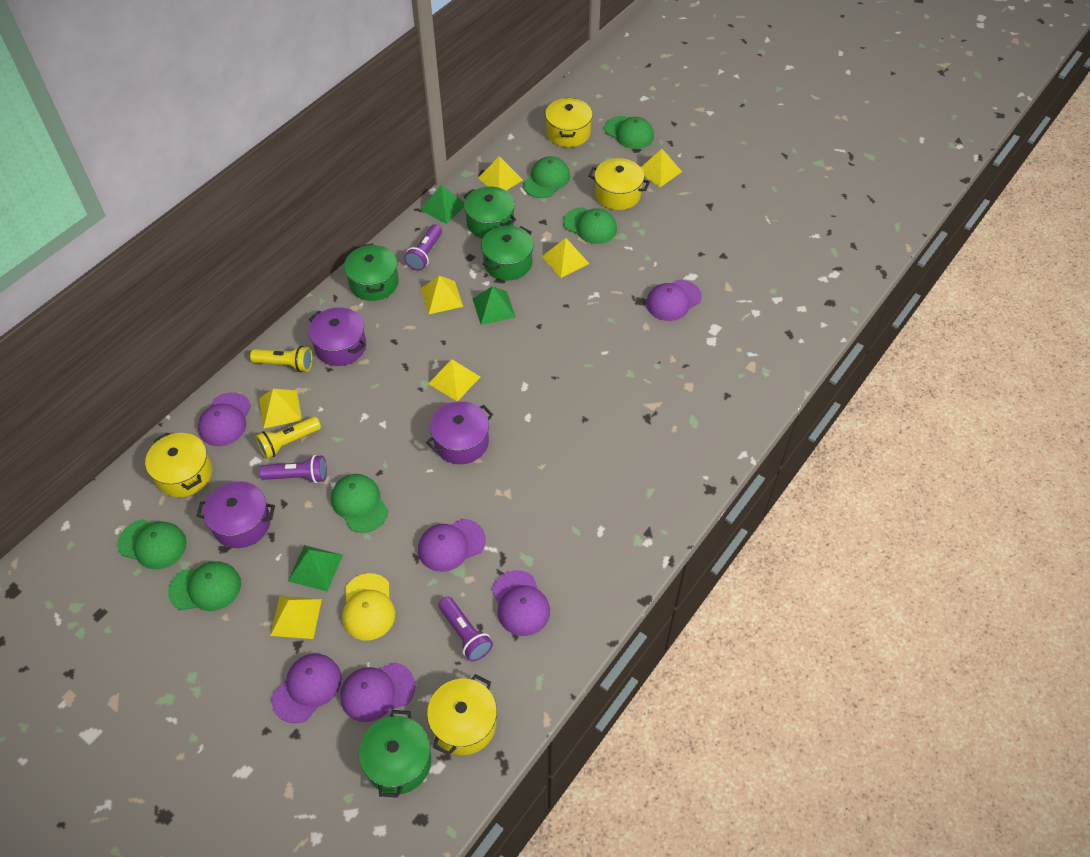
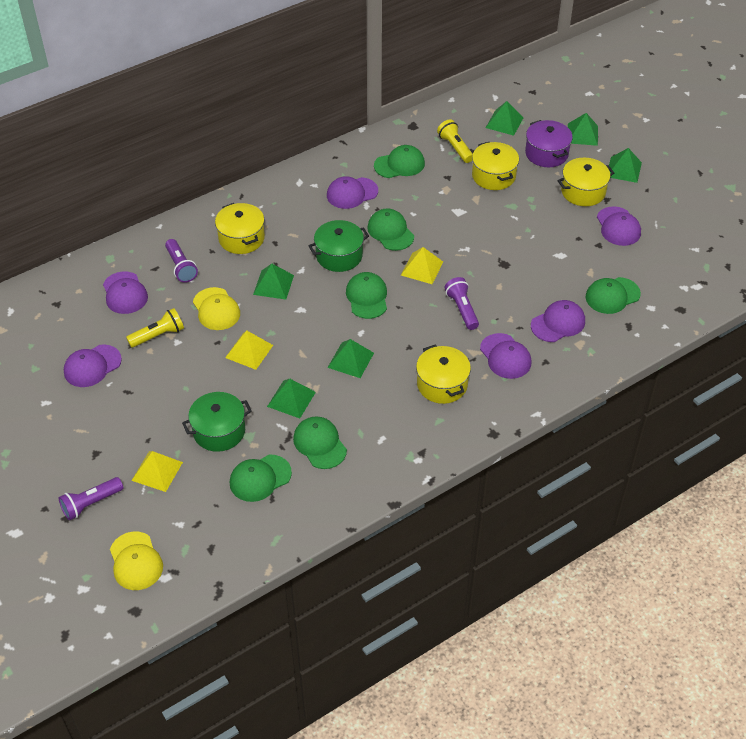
green pot: [344,243,399,301] [359,710,431,798] [464,186,516,239] [481,226,534,280] = 4 -> [182,392,252,452] [308,220,369,272] = 2
green pyramid: [288,545,343,592] [421,185,464,224] [473,286,516,325] = 3 -> [253,264,294,300] [267,379,316,418] [327,339,374,378] [486,101,524,136] [568,113,598,146] [609,148,642,183] = 6
purple pot: [197,481,275,548] [308,307,366,366] [426,401,493,464] = 3 -> [525,120,573,167] = 1
yellow cap: [342,573,395,640] = 1 -> [110,532,163,590] [193,287,240,330] = 2
yellow pyramid: [259,389,302,429] [270,596,322,639] [421,276,463,314] [428,360,480,401] [478,156,523,190] [542,238,589,278] [641,149,682,187] = 7 -> [131,451,183,492] [225,331,273,370] [401,247,443,284] = 3

